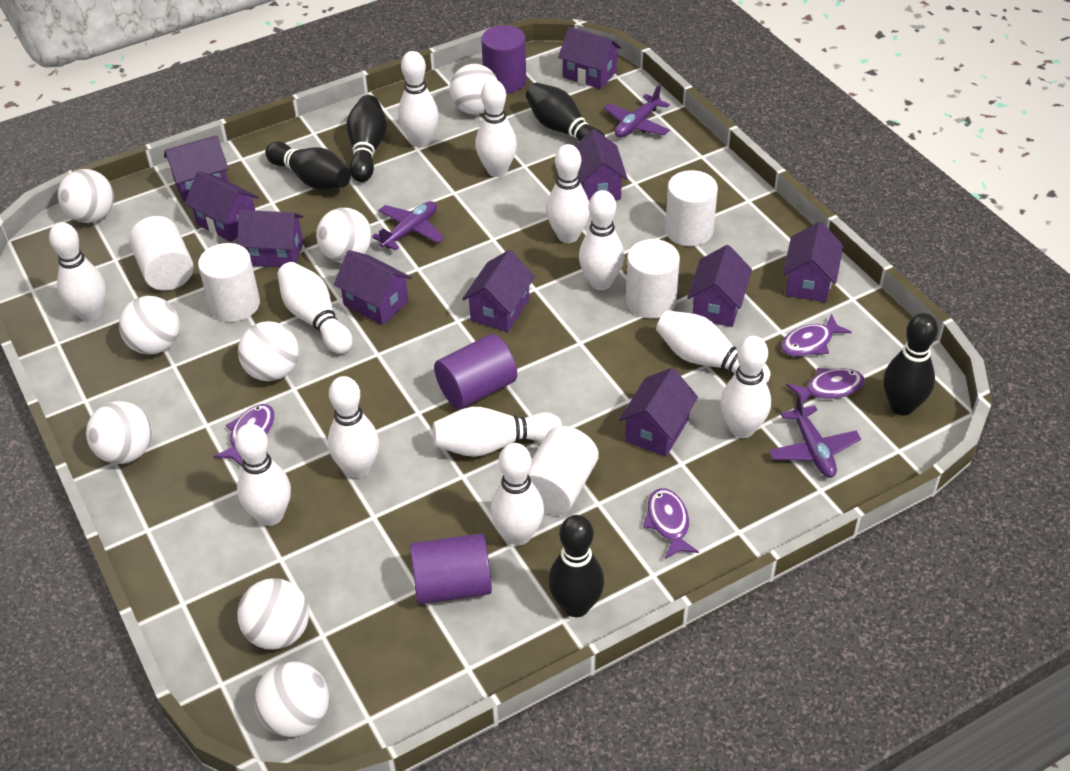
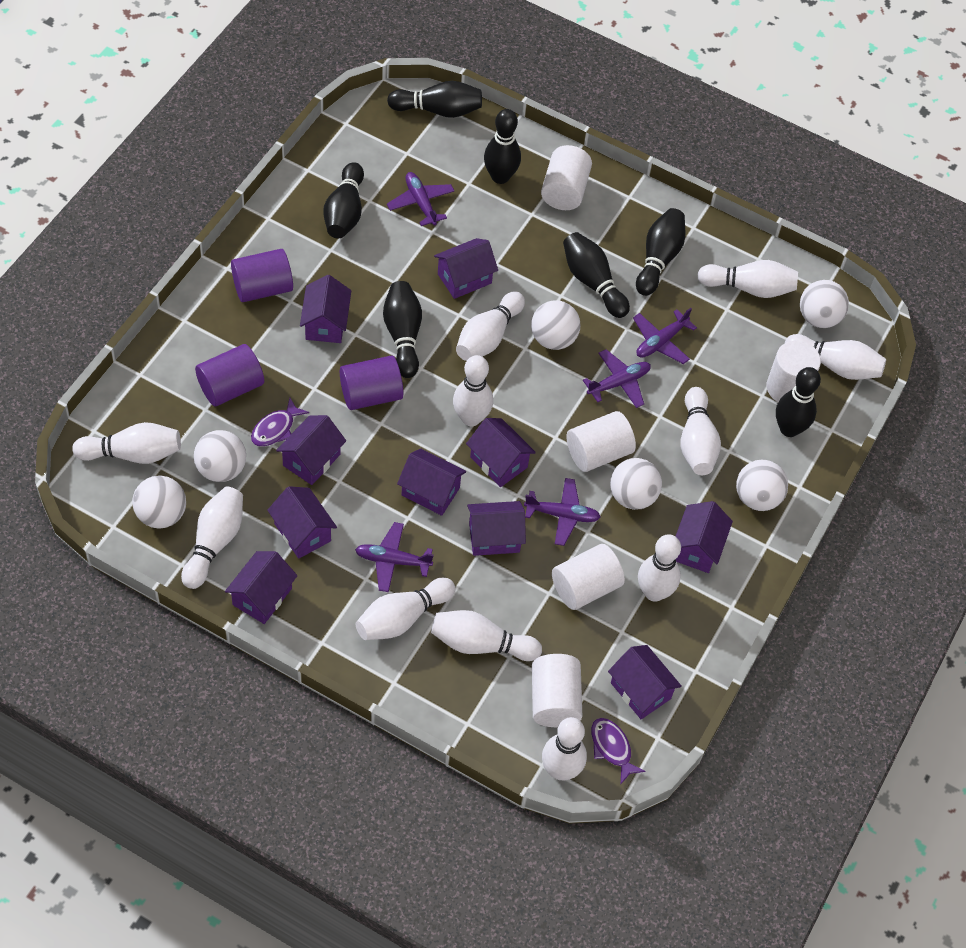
black bowling pin: [265,141,351,190] [346,95,387,182] [526,83,605,141] [548,515,604,617] [884,313,938,416] = 5 -> [323,162,364,239] [383,281,422,378] [387,81,482,118] [484,109,521,184] [563,232,630,318] [636,208,685,296] [776,367,821,437] = 7
purple fish: [214,404,275,466] [643,488,699,559] [781,314,852,357] [786,368,865,404] = 4 -> [251,398,309,447] [591,718,646,784] = 2
purple plane: [372,201,444,251] [604,85,670,138] [769,394,861,478] = 3 -> [355,522,434,592] [387,172,454,226] [524,478,601,546] [583,349,651,408] [633,308,697,364] = 5
white ball: [58,169,114,223] [86,401,152,464] [119,296,180,355] [237,578,309,650] [238,321,299,381] [254,661,329,737] [316,208,372,263] [450,64,498,114] = 8 -> [132,475,186,529] [194,430,246,482] [531,300,581,350] [610,458,662,510] [736,460,788,511] [800,280,849,328] = 6
white bowling pin: [49,222,106,322] [235,424,291,526] [277,262,353,354] [328,376,379,478] [398,51,439,147] [432,407,562,457] [475,80,517,177] [491,443,544,545] [546,144,590,243] [579,190,624,290] [656,310,771,383] [720,336,771,438] = 12 -> [72,422,181,464] [181,486,243,589] [356,578,455,640] [431,610,542,661] [453,355,493,426] [456,292,525,361] [542,717,587,780] [638,534,681,602] [680,387,721,475] [697,260,798,298] [785,334,886,380] = 11

